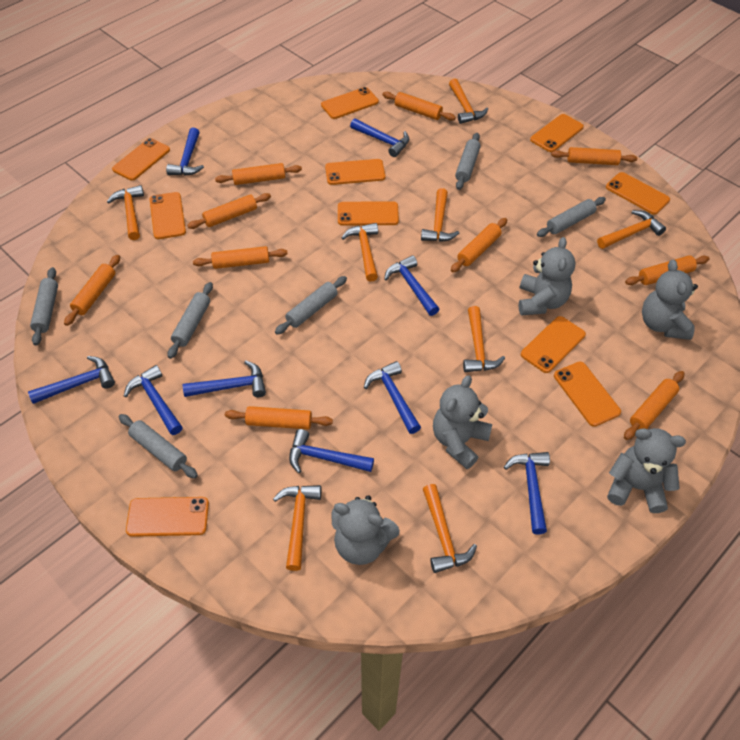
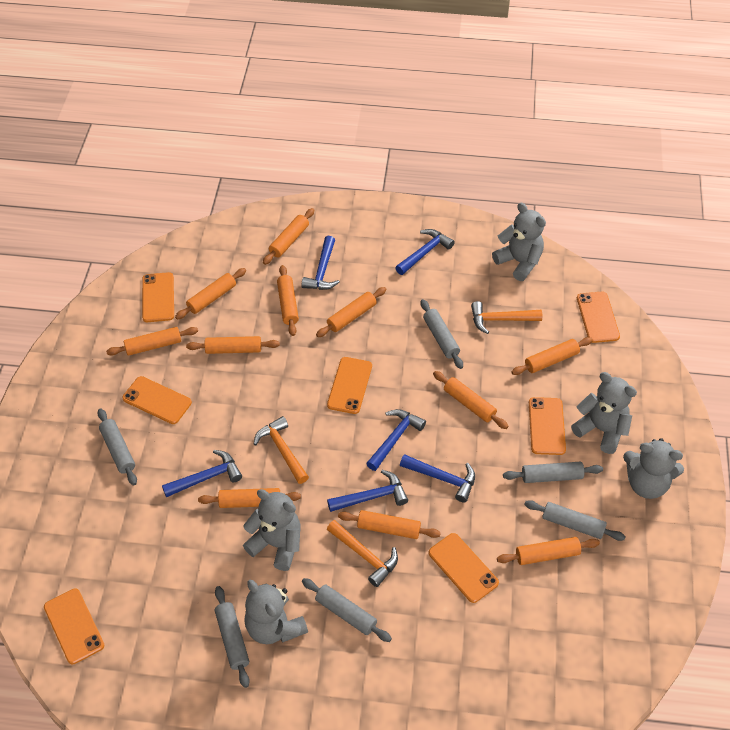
blue hammer: [28,356,115,404] [124,365,183,435] [166,128,204,176] [183,361,266,397] [289,429,374,473] [350,119,409,157] [364,361,421,434] [384,255,439,316] [504,452,550,534] = 9 -> [162,450,242,497] [301,236,340,290] [327,470,408,512] [366,409,426,471] [395,229,455,275] [400,454,475,503] = 6
orange hammer: [107,185,144,240] [273,485,321,571] [341,223,378,281] [421,188,459,242] [423,484,477,573] [449,79,488,124] [463,306,505,372] [597,210,666,249] = 8 -> [254,416,309,484] [327,520,398,587] [471,301,542,334] = 3
orange phone: [112,138,170,181] [126,497,209,537] [150,192,186,239] [321,87,379,119] [325,159,385,185] [338,201,399,226] [521,316,586,373] [530,114,584,152] [554,362,621,427] [606,172,670,215] = 10 -> [44,589,104,664] [122,376,192,424] [142,272,174,322] [327,357,372,414] [428,533,499,603] [529,397,566,455] [577,292,620,343] = 7
orange rolling pin: [64,255,120,326] [187,193,271,229] [193,246,288,269] [215,163,302,185] [225,406,333,429] [382,92,456,121] [451,218,507,272] [551,147,637,165] [624,371,684,440] [625,255,709,285] = 10 -> [106,327,198,356] [175,268,246,319] [186,336,280,354] [198,488,301,508] [263,208,314,265] [277,265,299,336] [316,287,386,337] [338,510,441,539] [433,371,508,429] [497,537,600,565] [511,337,593,375] = 11

